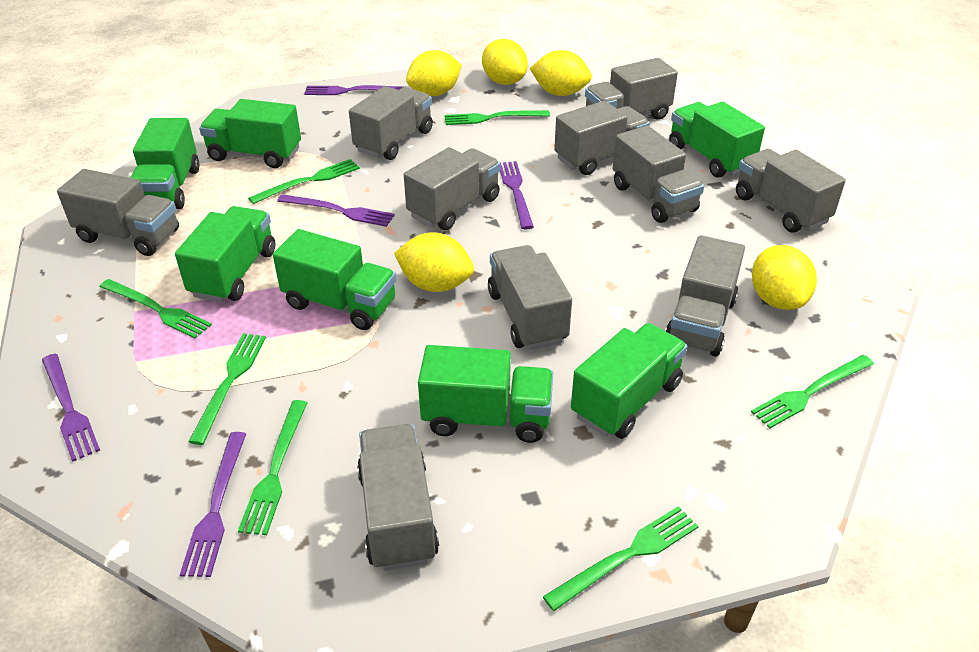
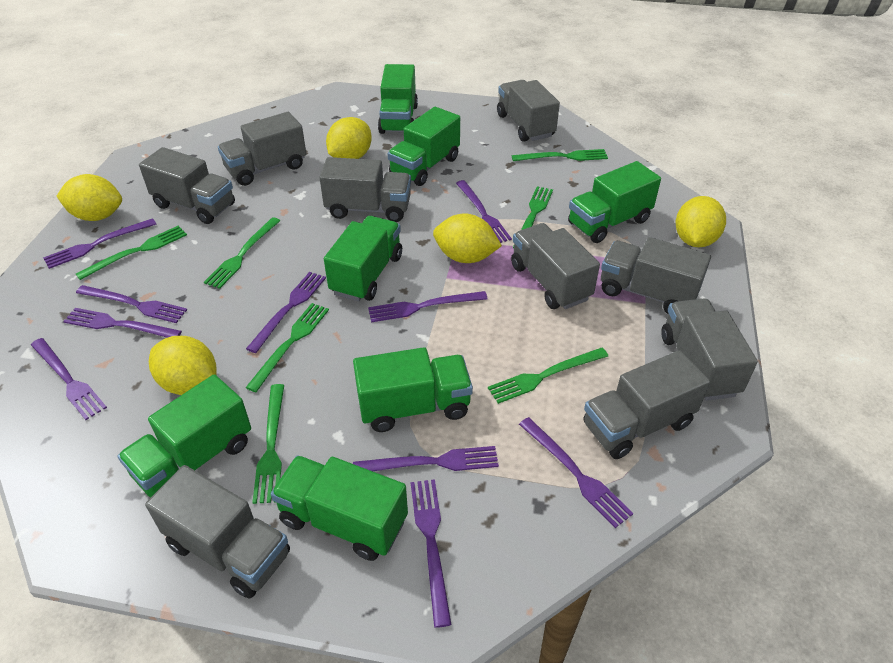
grey truck: [57,169,179,256] [349,86,433,160] [357,424,439,571] [404,147,500,230] [488,245,572,350] [554,101,650,175] [585,58,678,120] [613,126,704,223] [665,235,745,357] [736,149,846,233] = 10 -> [139,147,235,224] [145,465,290,599] [218,112,306,186] [319,157,411,222] [497,80,560,142] [511,223,600,309] [583,350,710,459] [601,237,711,314] [661,298,758,401] = 9
purple fork: [42,354,100,462] [180,432,246,577] [277,194,395,227] [304,85,402,95] [500,161,534,230] = 5 -> [31,338,107,420] [43,218,156,269] [63,308,182,338] [76,285,187,323] [246,272,326,353] [353,446,499,471] [368,291,488,322] [411,479,452,628] [456,180,512,243] [519,417,633,528] = 10

